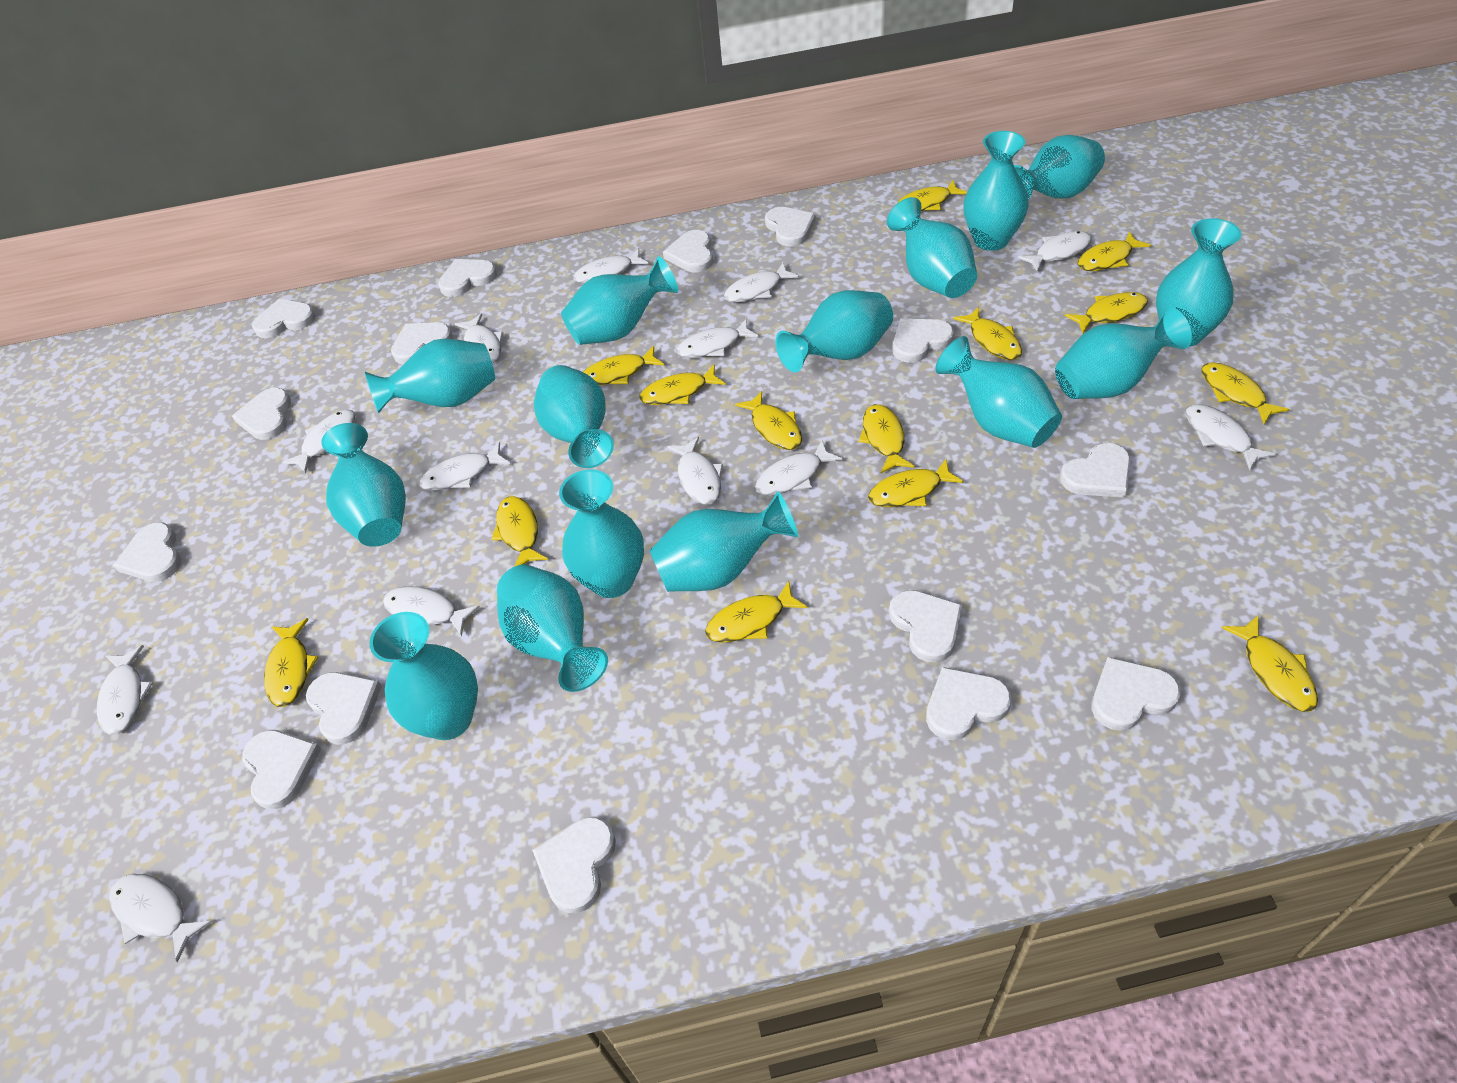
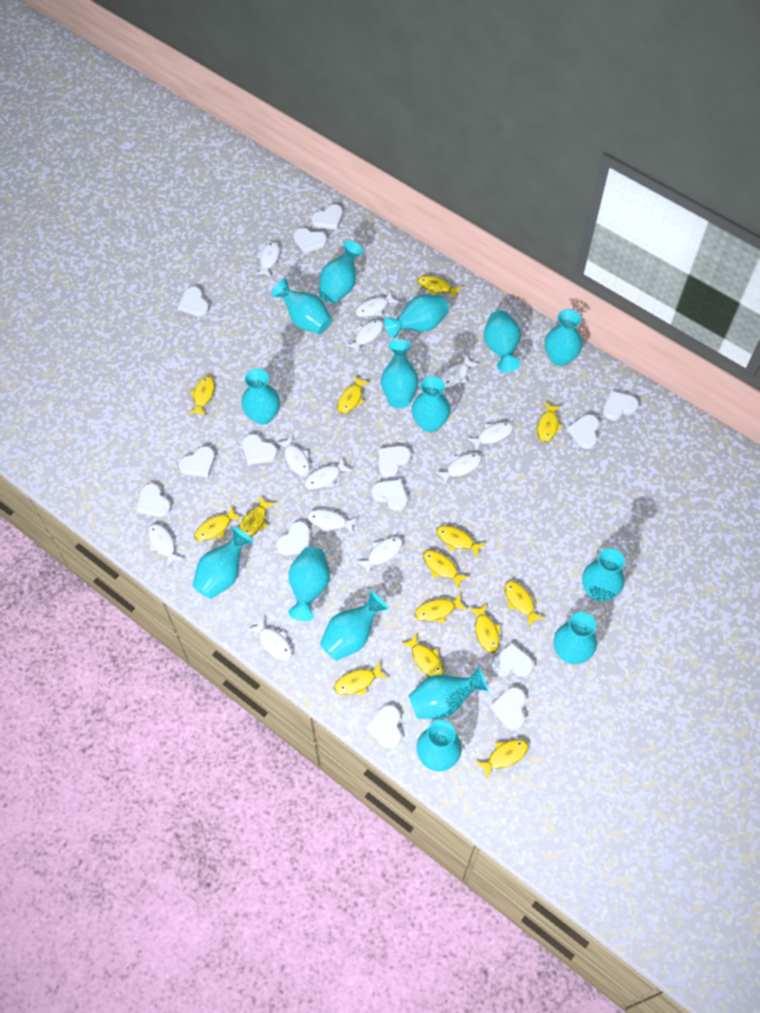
white fish: [97,645,153,735] [109,874,212,962] [282,409,355,473] [383,586,480,637] [419,442,510,491] [455,314,503,364] [573,248,649,283] [667,437,723,505] [676,319,759,358] [724,263,799,302] [755,440,843,496] [1018,231,1092,272] [1186,404,1276,470] = 13 -> [148,523,183,568] [248,617,292,660] [256,242,280,277] [276,436,310,476] [304,458,352,489] [307,509,358,534] [346,320,384,354] [355,292,399,317] [357,537,403,575] [436,453,482,486] [440,356,479,388] [467,422,514,451] = 12
white heart: [113,522,181,582] [232,388,291,440] [242,730,321,810] [252,298,316,338] [306,672,382,745] [391,322,453,365] [438,259,497,297] [532,817,616,913] [663,230,713,272] [765,207,816,247] [889,590,962,663] [893,318,954,363] [926,667,1011,740] [1060,443,1131,498] [1091,657,1181,731] = 15 -> [136,483,171,517] [178,287,209,317] [179,446,215,477] [242,434,278,465] [276,521,310,556] [293,228,327,254] [311,205,343,230] [366,705,402,749] [372,479,408,511] [379,446,411,478] [490,687,526,730] [491,642,534,677] [567,415,599,449] [603,391,639,420] = 14

